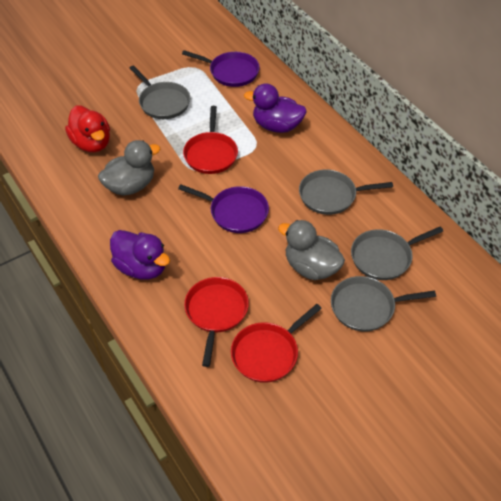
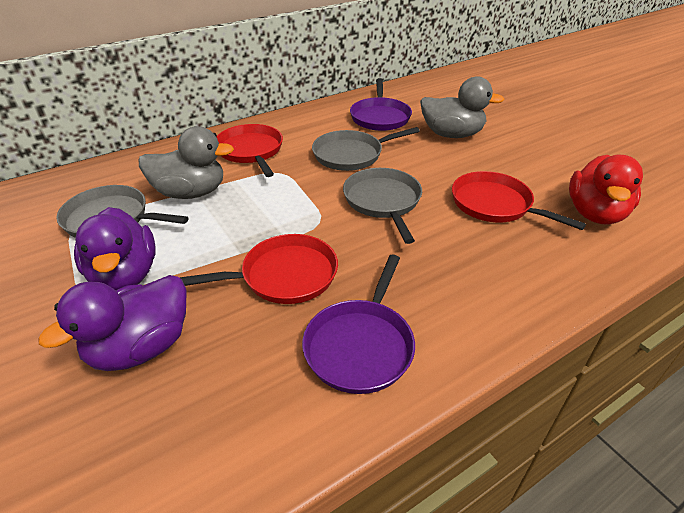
grey pan: [130,65,190,119] [299,170,393,215] [331,276,436,331] [351,226,443,280] = 4 -> [56,185,188,238] [312,127,420,171] [343,168,422,244] = 3

